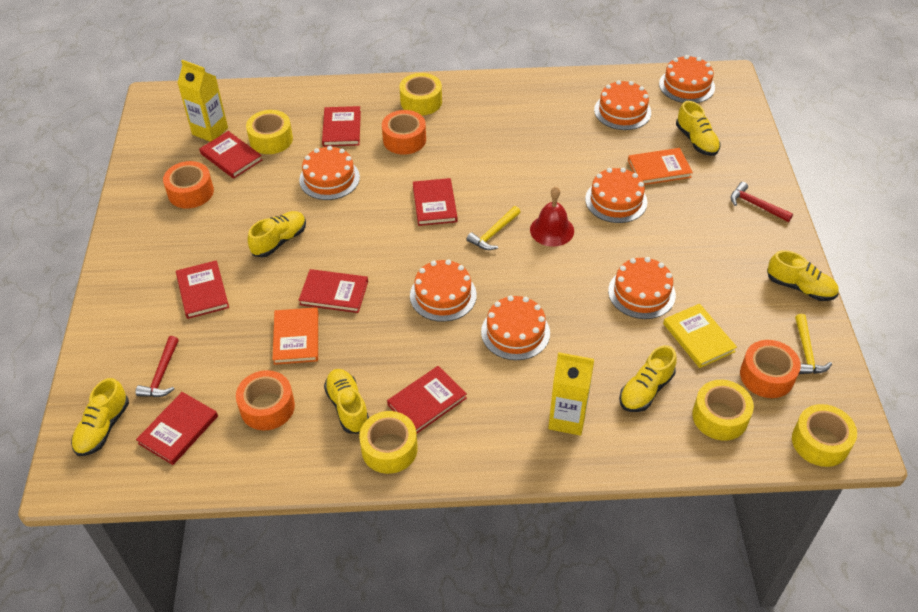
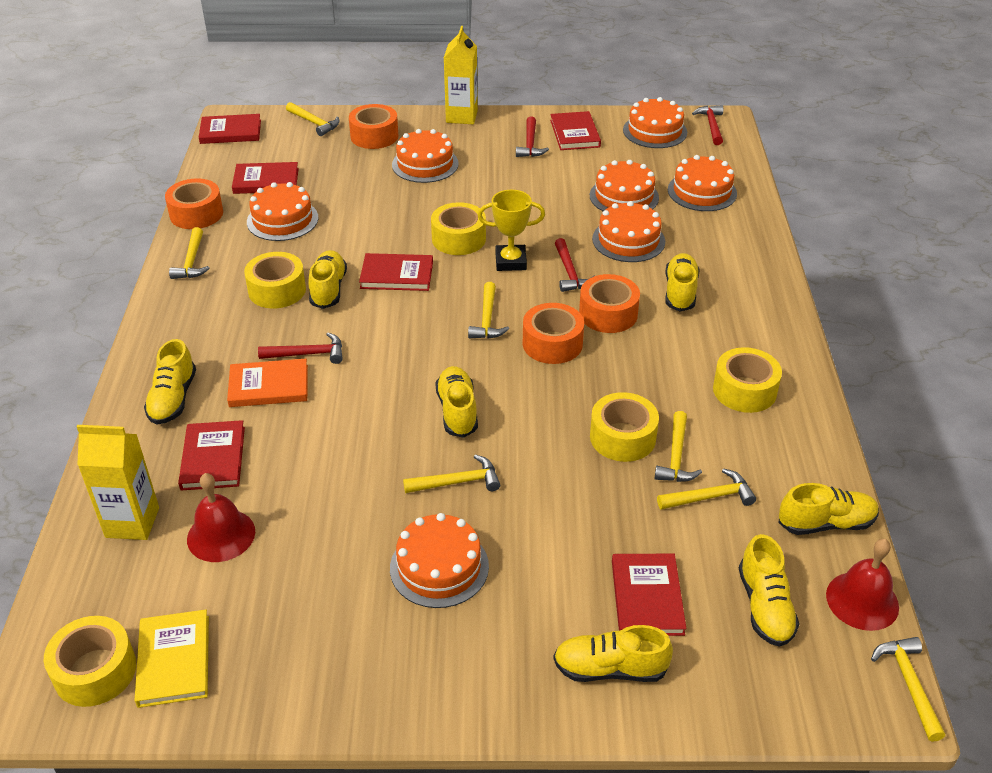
orange book: [272,307,318,365] [628,148,693,185] = 2 -> [227,359,308,407] = 1
red bell: [530,187,574,247] = 1 -> [187,473,255,562] [826,539,899,631] = 2
red book: [136,392,218,465] [176,260,229,319] [199,131,262,179] [299,269,368,313] [322,106,361,147] [387,366,467,433] [413,178,458,226] = 7 -> [178,420,245,491] [199,114,261,144] [232,162,299,194] [359,253,433,291] [550,111,601,150] [612,554,686,636] = 6
red hammer: [136,336,179,397] [731,182,793,222] = 2 -> [258,333,343,364] [516,116,549,157] [555,238,595,292] [692,105,723,145] = 4
yellow hammer: [466,206,520,250] [795,314,832,374] = 2 -> [169,227,210,279] [286,102,340,136] [403,455,500,493] [468,282,509,338] [654,411,702,482] [657,468,756,510] [871,637,945,742] = 7
yellow shoe: [71,378,129,456] [248,211,306,258] [324,369,369,434] [619,345,677,412] [676,101,720,156] [767,250,839,301] = 6 -> [144,339,196,425] [309,250,347,309] [435,366,478,438] [553,625,673,682] [665,253,700,312] [739,534,799,647] [778,483,879,535] = 7
yellow trophy: none = 0 -> [478,190,545,271] = 1

